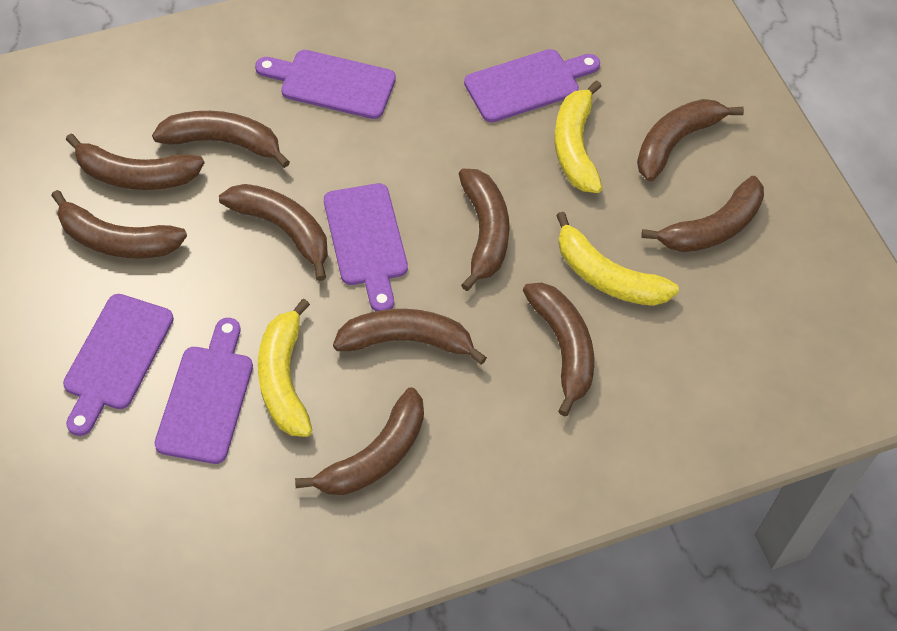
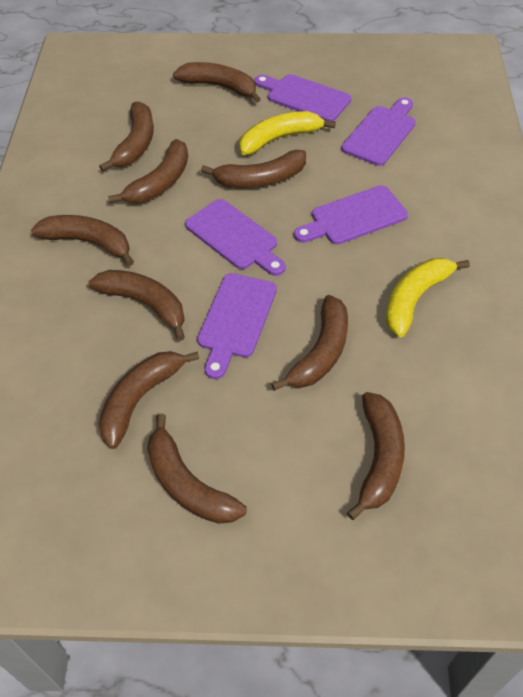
yellow banana: [258,299,312,437] [555,80,602,193] [556,212,679,306] = 3 -> [239,111,336,155] [386,258,470,337] = 2

